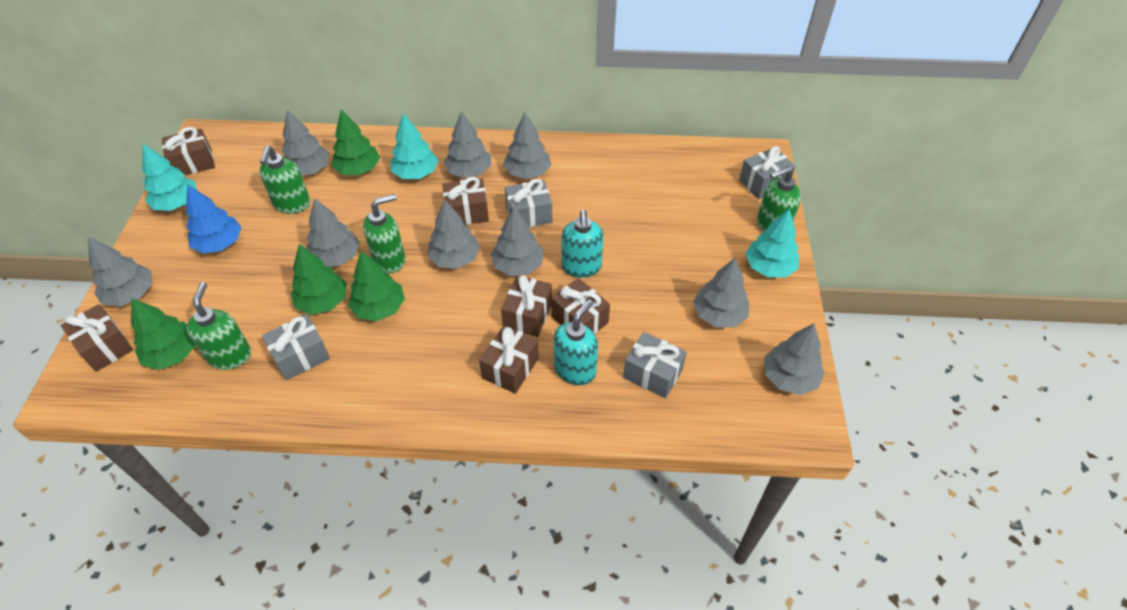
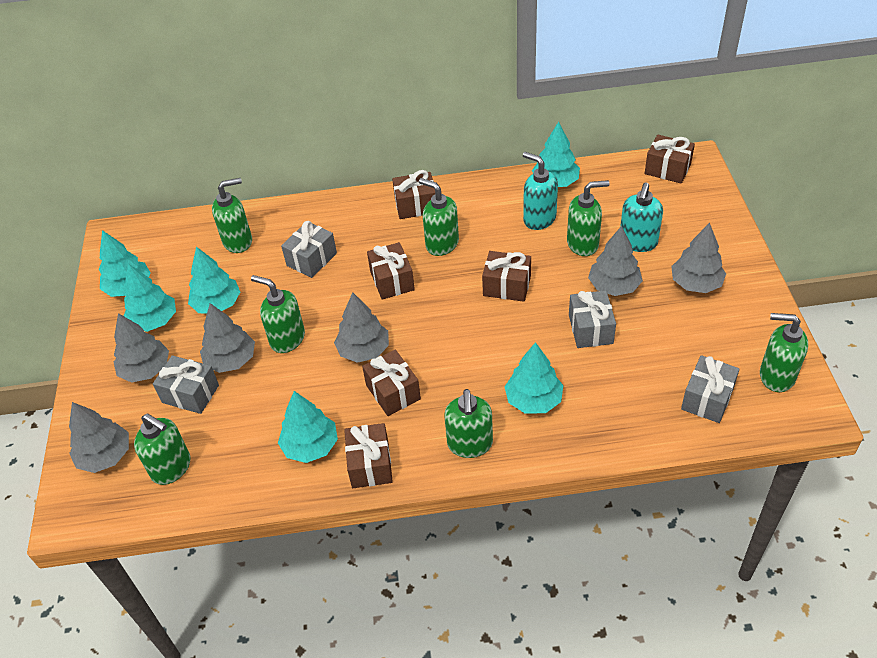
blue tree: [186,184,242,253] = 1 -> none = 0
green soap dispenser: [186,282,251,370] [259,146,310,214] [363,194,406,273] [757,166,801,233] = 4 -> [134,414,190,485] [212,178,252,253] [251,275,305,353] [419,178,459,256] [444,389,493,458] [567,180,610,256] [760,313,808,392] = 7
green tree: [131,299,195,370] [290,244,347,315] [332,109,380,175] [348,251,405,321] = 4 -> none = 0
grey tree: [88,237,153,306] [282,110,329,176] [306,198,360,267] [427,200,480,269] [444,111,491,178] [491,207,544,276] [503,113,551,179] [693,258,749,327] [764,324,824,395] = 9 -> [69,402,129,473] [114,313,169,383] [200,303,255,373] [334,292,389,363] [588,226,643,296] [671,223,726,293] = 6
turquoise tree: [142,144,197,211] [390,113,438,179] [745,209,799,277] = 3 -> [99,230,151,297] [124,264,176,332] [188,247,240,314] [278,391,338,463] [504,342,564,414] [532,121,580,187] = 6

